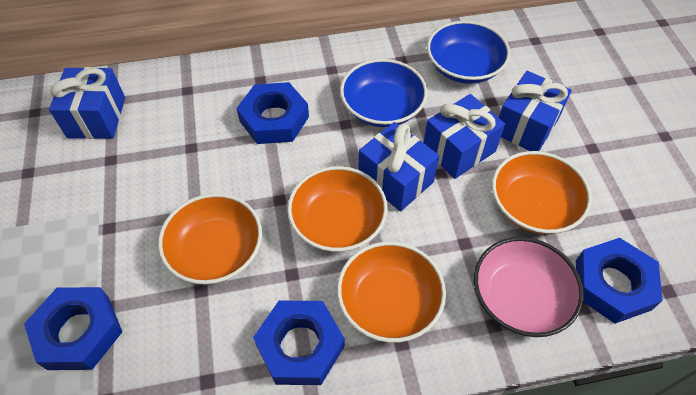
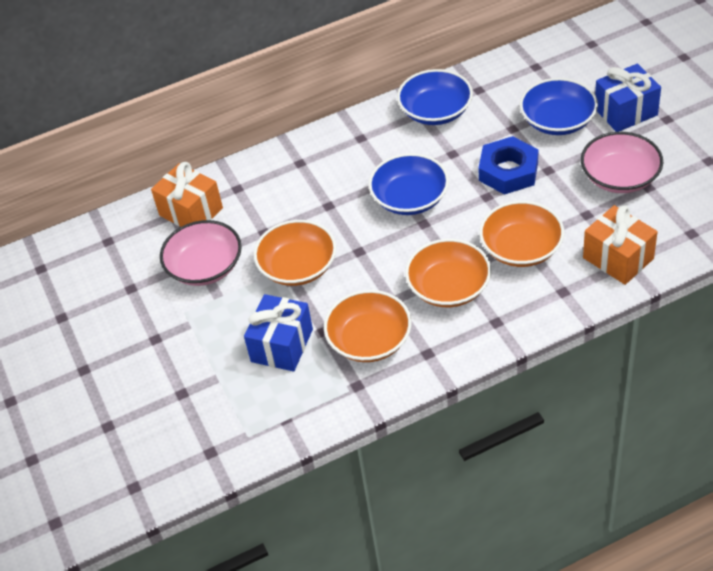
blue bowl: [340,59,428,127] [427,21,510,84] = 2 -> [369,153,449,215] [397,69,473,125] [520,78,598,135] = 3
blue gift: [49,67,125,139] [358,122,439,211] [423,94,505,179] [499,71,572,151] = 4 -> [244,294,313,372] [595,64,661,132] = 2
blue nut: [24,287,122,370] [236,82,309,144] [253,301,345,385] [576,238,663,324] = 4 -> [478,136,538,195] = 1
orange gift: none = 0 -> [151,162,223,227] [583,205,658,285] = 2
pink bowl: [474,237,584,337] = 1 -> [160,220,242,286] [581,132,663,193] = 2

